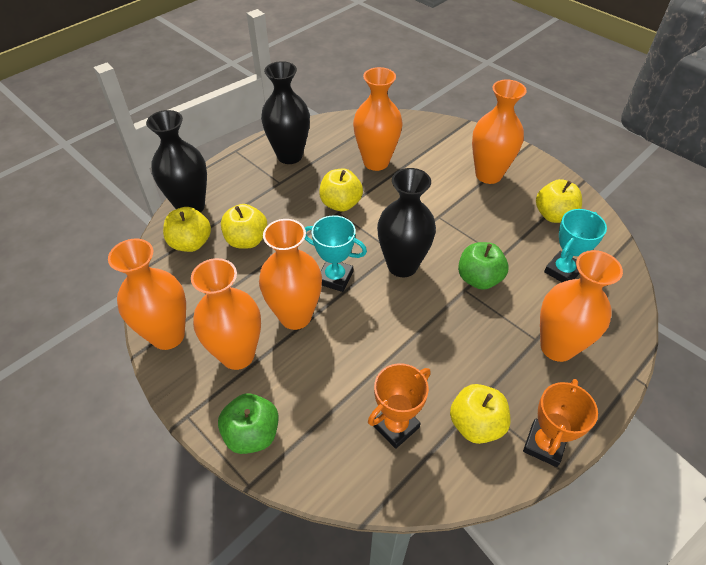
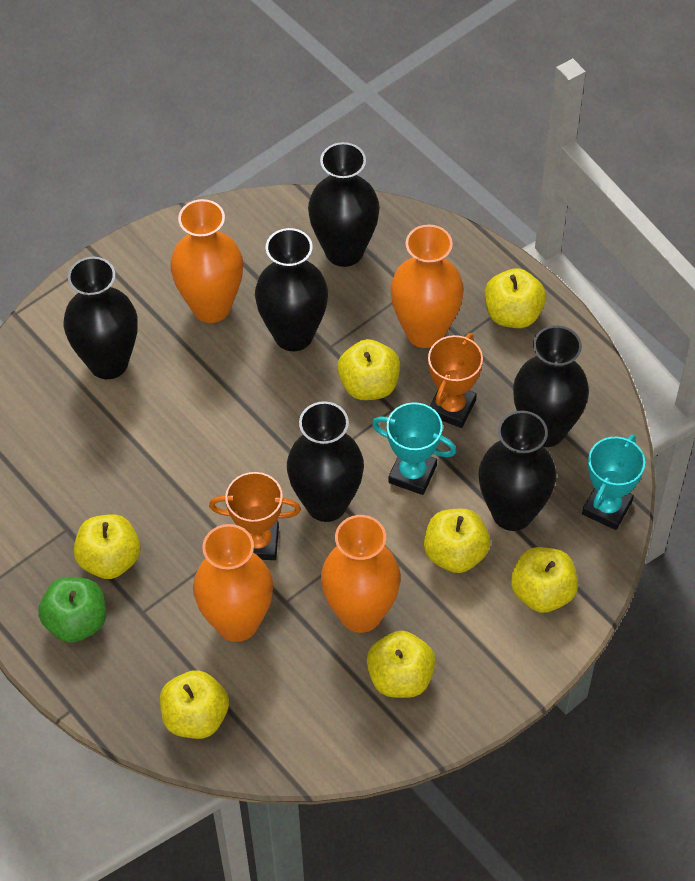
black vase: [146,110,207,213] [261,61,310,164] [377,168,436,278] = 3 -> [63,257,137,379] [255,228,328,351] [287,401,364,522] [308,142,380,267] [479,411,556,531] [513,325,589,447] = 6
green apple: [218,393,279,454] [458,242,508,290] = 2 -> [38,577,106,643] = 1
orange vase: [108,239,186,350] [191,258,261,370] [259,219,322,330] [353,67,402,171] [472,80,527,184] [540,250,623,362] = 6 -> [170,199,243,323] [193,524,273,642] [321,515,401,633] [390,225,464,348] = 4
yellow apple: [163,207,211,252] [221,204,267,249] [319,169,363,211] [450,384,510,444] [536,179,582,223] = 5 -> [74,515,140,579] [160,670,229,739] [337,339,400,400] [367,631,436,698] [424,509,490,573] [485,268,546,328] [511,547,578,613] = 7

